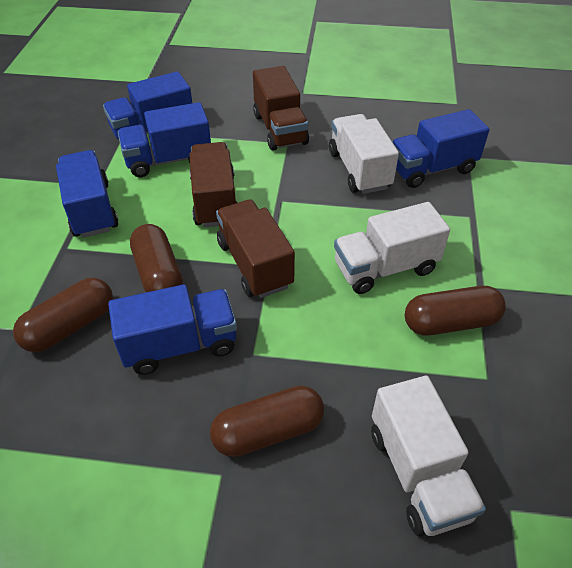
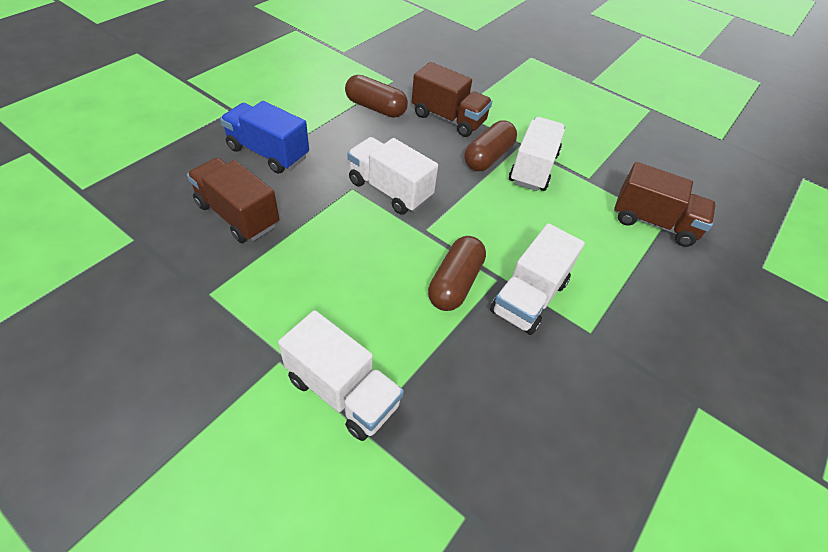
blue truck: [56,150,118,238] [103,71,192,140] [108,284,237,375] [118,102,211,177] [392,109,490,188] = 5 -> [220,101,309,174] = 1
brown capsule: [13,278,113,352] [130,224,183,292] [210,385,324,457] [405,286,506,336] = 4 -> [345,75,408,118] [428,236,486,311] [464,120,517,171] = 3
white truck: [329,114,399,194] [334,202,450,294] [371,376,486,536] = 3 -> [278,310,404,441] [347,137,438,215] [490,223,585,335] [509,117,565,191] = 4

